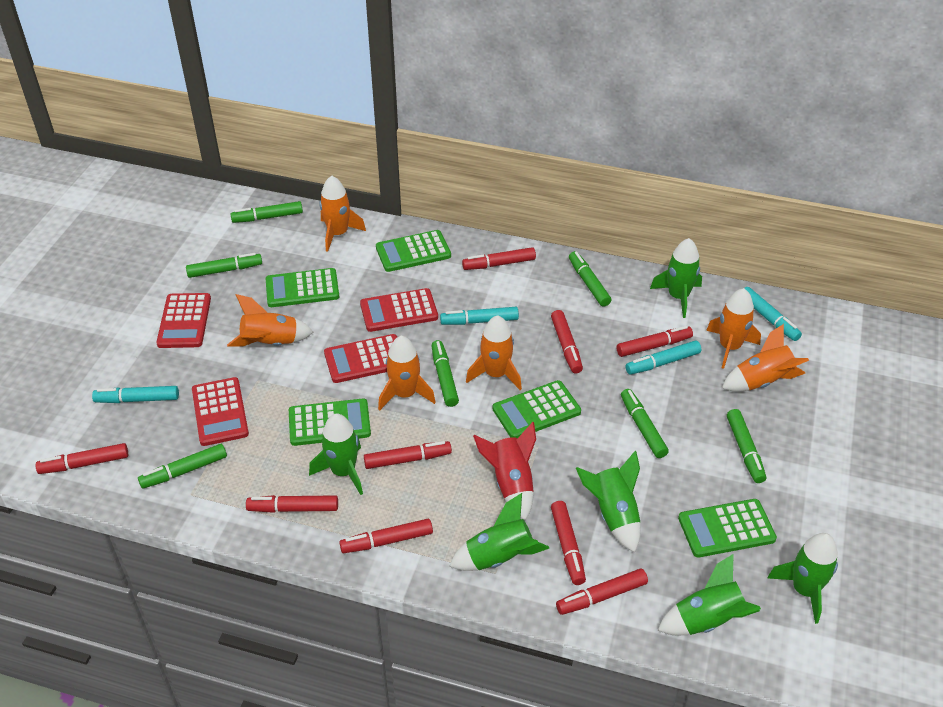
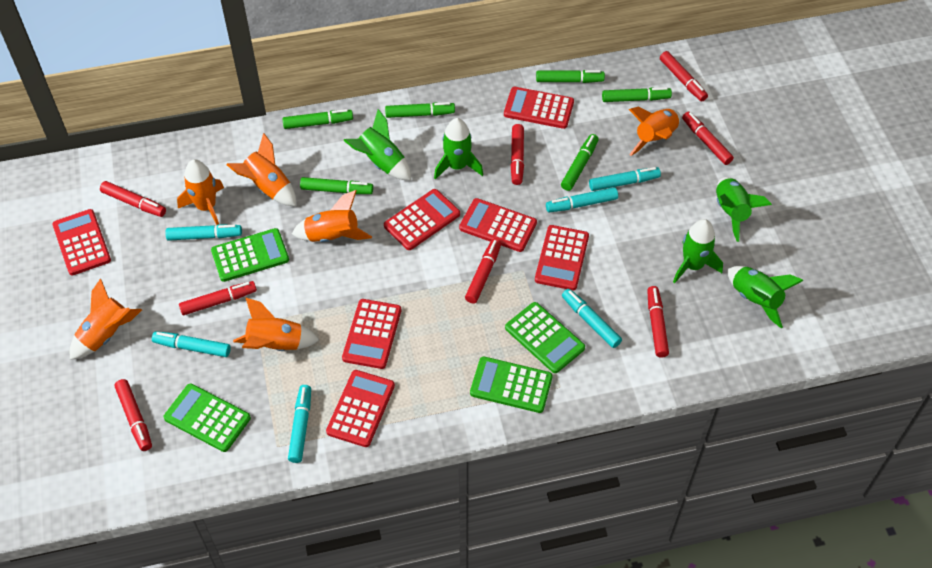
green calculator: [266,268,339,307] [289,398,371,446] [376,230,451,272] [492,380,581,439] [678,499,777,558] = 5 -> [164,384,251,452] [211,228,289,282] [470,356,553,413] [505,302,585,373] = 4
green marker: [138,444,227,489] [186,253,262,278] [230,201,303,223] [431,340,459,407] [569,251,611,307] [621,389,669,458] [727,409,766,483] = 7 -> [282,109,353,129] [300,177,373,194] [385,102,455,118] [536,70,605,83] [561,134,599,191] [602,87,672,102] = 6
green rocket: [309,414,363,495] [449,493,549,571] [576,451,641,553] [650,238,702,318] [657,554,761,635] [768,533,838,624] = 6 -> [343,109,411,180] [434,118,483,180] [673,219,723,283] [716,177,772,242] [728,266,804,328] = 5
red calculator: [156,293,211,348] [192,377,249,446] [324,334,397,383] [360,288,438,332] = 4 -> [52,209,111,275] [326,370,395,447] [342,299,401,369] [384,189,460,250] [459,198,537,252] [504,87,574,129] [535,225,589,290] = 7
red marker: [36,443,128,474] [246,495,338,513] [339,519,433,553] [364,441,452,469] [462,247,536,270] [551,310,583,373] [551,501,586,585] [556,569,648,615] [617,326,693,357] = 9 -> [100,181,166,217] [115,379,152,451] [179,281,257,315] [465,238,502,303] [511,124,524,185] [647,286,669,358] [660,51,708,101] [682,112,734,165] = 8
red rocket: [473,422,536,520] = 1 -> none = 0
turquoise marker: [92,386,179,403] [440,307,519,325] [626,340,701,375] [744,287,802,341] = 4 -> [152,331,231,357] [165,224,242,241] [288,385,311,463] [546,187,618,212] [562,289,622,348] [589,167,661,191] = 6

